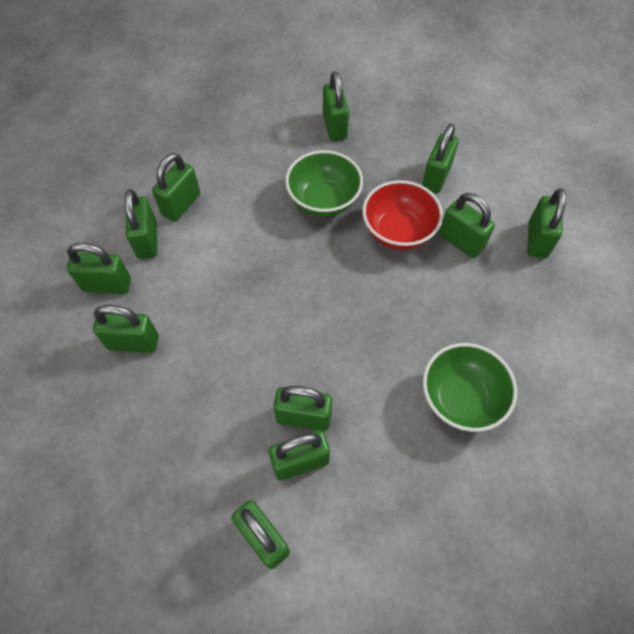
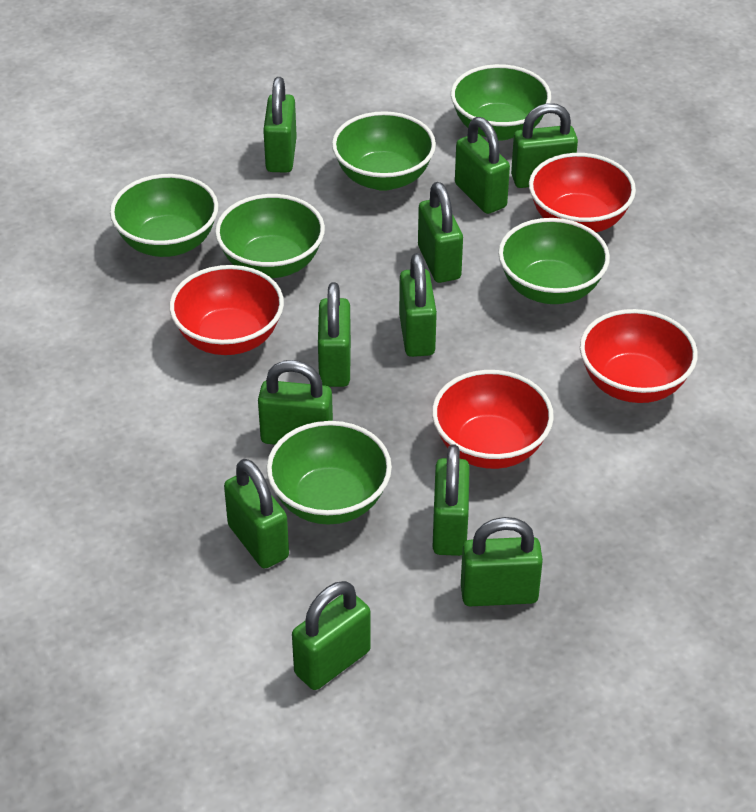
green bowl: [285,150,363,217] [423,343,517,432] = 2 -> [110,174,218,257] [215,194,325,278] [266,421,392,525] [332,111,436,191] [451,64,551,141] [498,218,610,304] = 6
red bowl: [362,180,443,250] = 1 -> [169,265,284,355] [432,370,554,469] [529,153,636,232] [580,309,698,403] = 4

